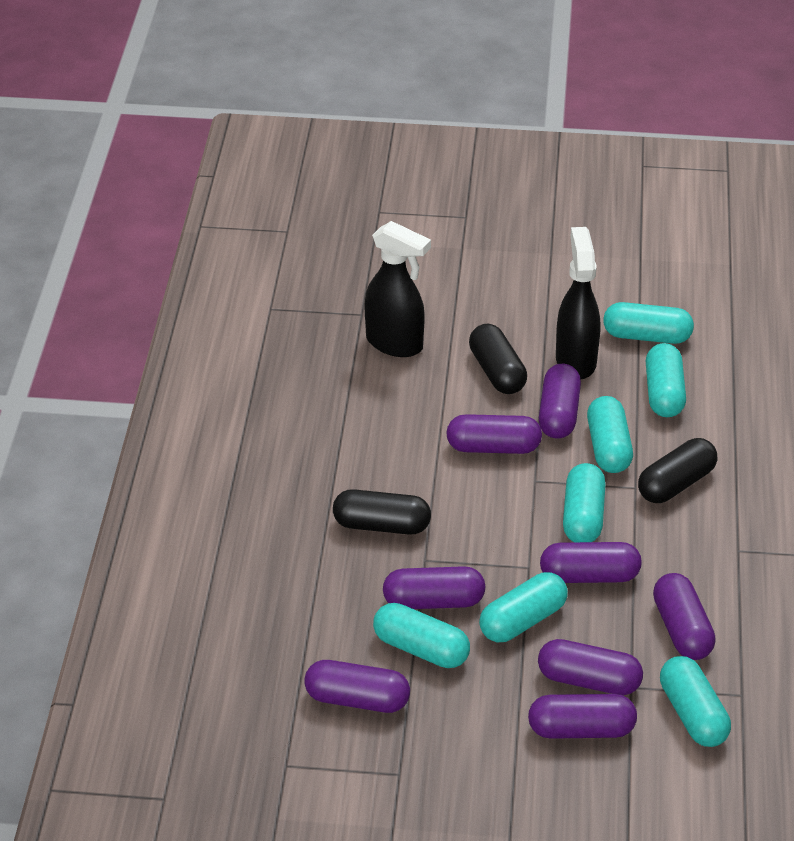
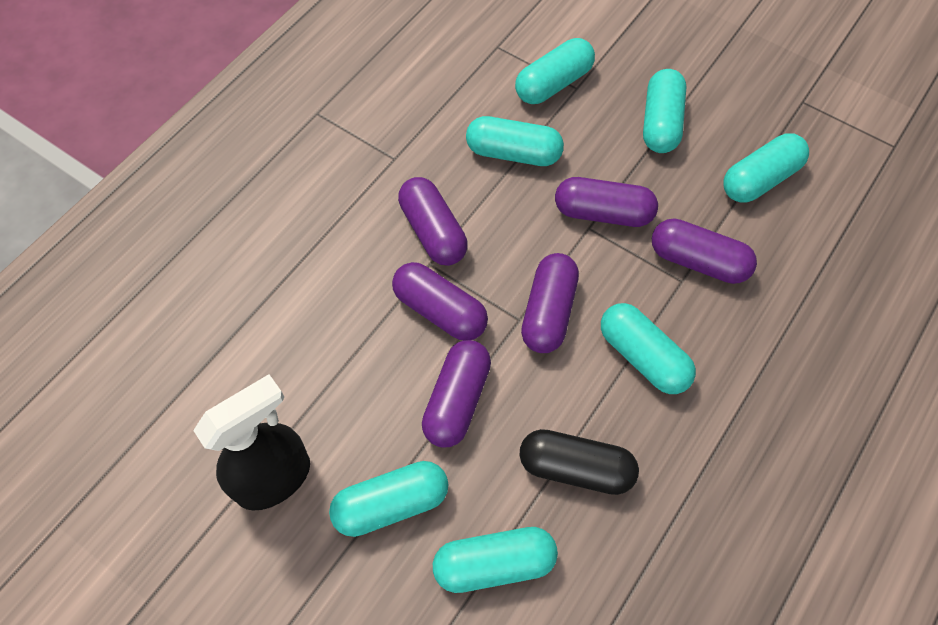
black capsule: [333,489,431,535] [469,324,527,394] [638,438,717,503] = 3 -> [520,429,639,495] = 1
black spray bottle: [365,221,431,357] [556,227,600,380] = 2 -> [193,374,310,510] = 1
purple capsule: [304,660,410,713] [383,566,485,609] [446,414,542,454] [528,694,637,739] [538,639,643,695] [539,364,581,438] [540,542,642,583] [653,573,716,660] = 8 -> [392,262,488,340] [398,177,468,266] [422,340,491,447] [521,253,579,353] [555,177,658,227] [652,218,757,284] = 6

